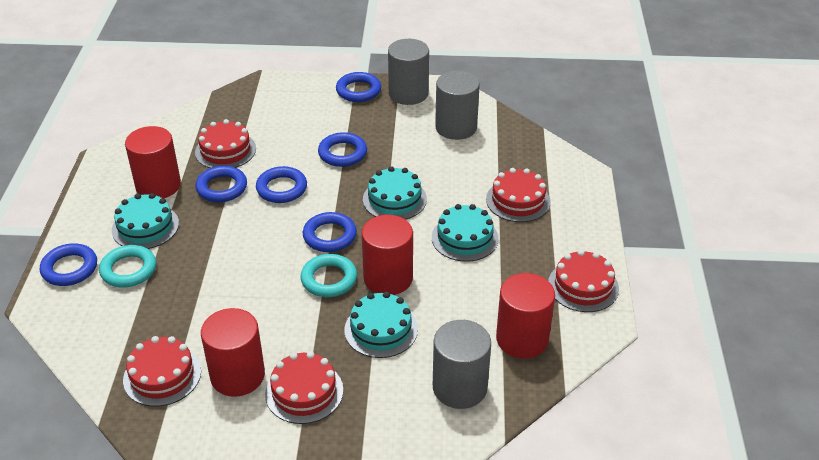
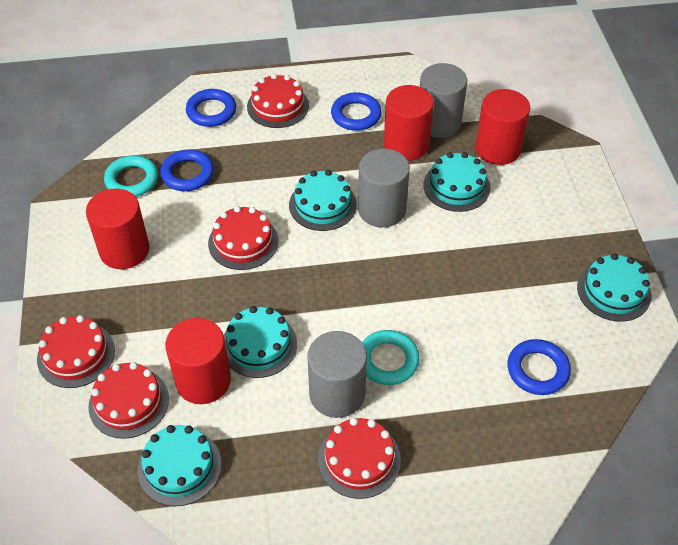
blue ring: [40,243,97,286] [196,166,247,202] [256,166,307,203] [303,212,357,252] [318,132,367,167] [336,72,381,102] = 6 -> [160,149,214,191] [186,89,236,127] [331,92,382,131] [507,339,571,395] = 4
turquoise cake: [112,193,179,249] [344,292,418,358] [363,166,427,220] [432,204,499,262] = 4 -> [138,425,221,506] [224,306,297,378] [289,170,357,231] [424,152,490,212] [577,253,651,322] = 5

